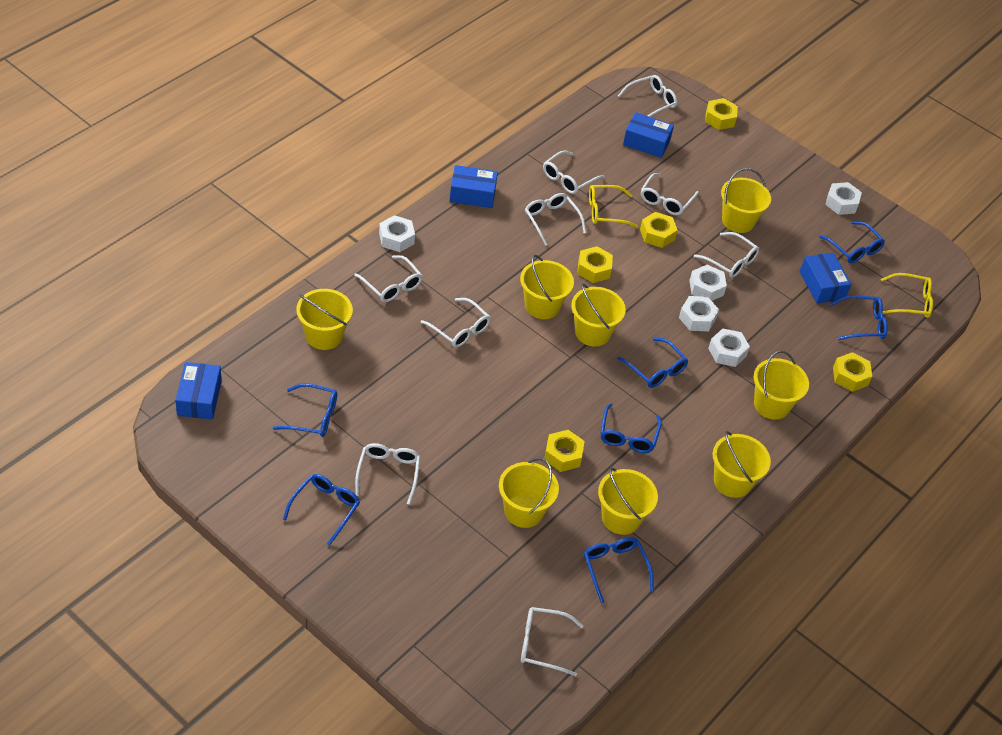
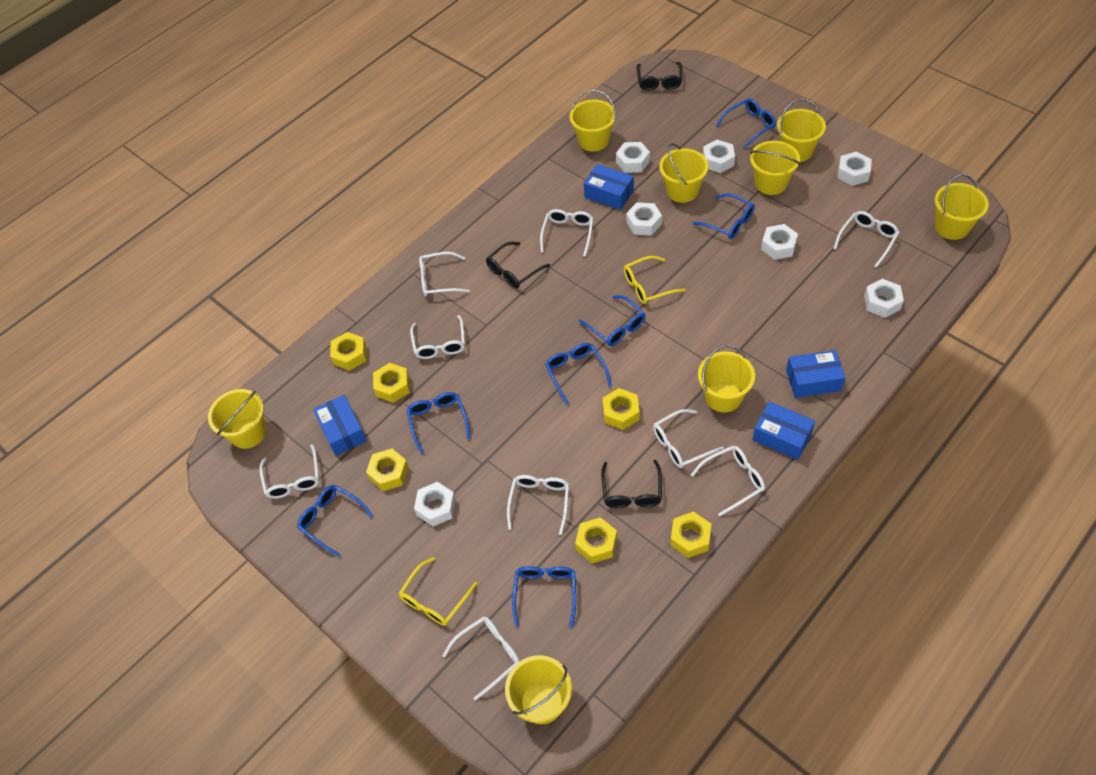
black glasses: none = 0 -> [486,242,550,288] [601,460,662,508] [637,62,682,91] = 3
white nut: [379,215,415,252] [679,296,719,331] [689,265,727,301] [708,328,750,367] [825,182,862,215] = 5 -> [414,482,456,526] [616,142,650,173] [626,202,662,236] [703,140,735,173] [761,224,798,260] [837,151,872,186] [864,279,904,318] = 7
yellow nut: [544,430,585,472] [577,246,613,283] [640,212,678,248] [705,98,738,130] [833,352,872,392] = 5 -> [330,332,367,371] [366,448,409,491] [373,363,410,403] [575,517,617,563] [603,388,639,430] [670,511,711,558] = 6

